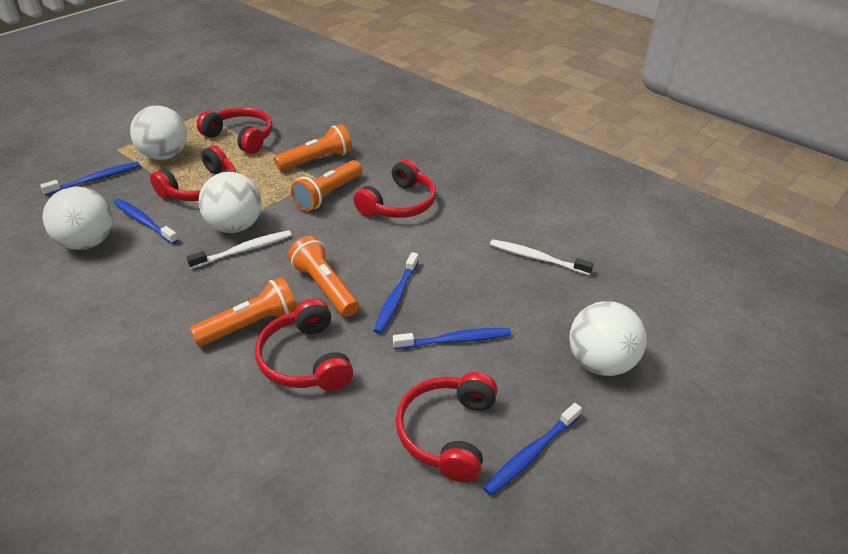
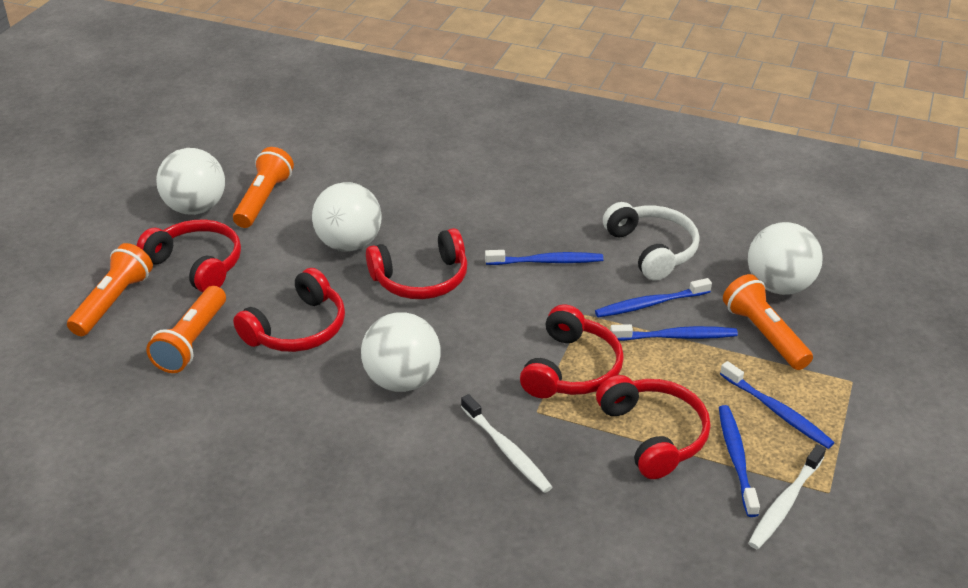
white headphones: none = 0 -> [603,202,700,281] = 1

